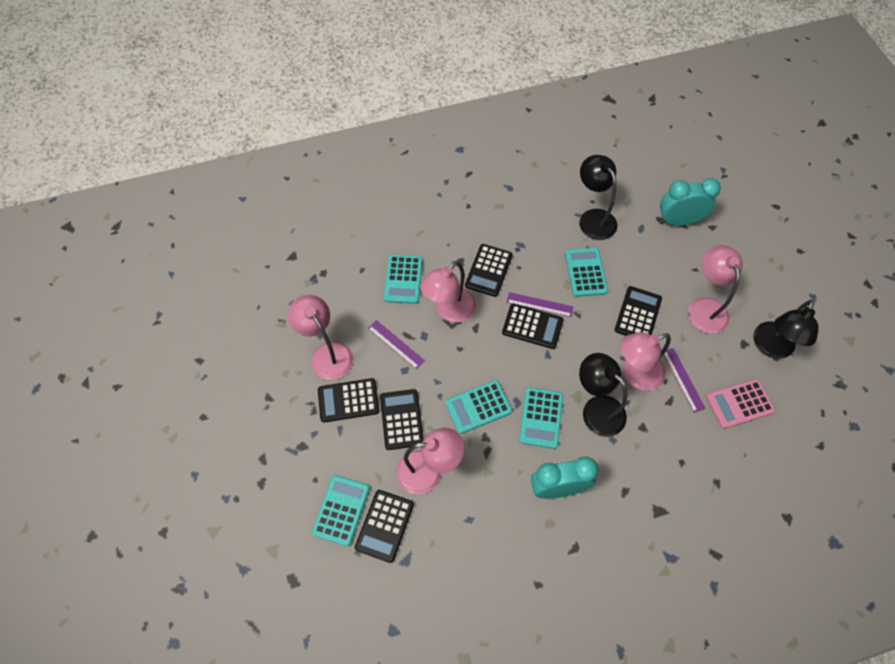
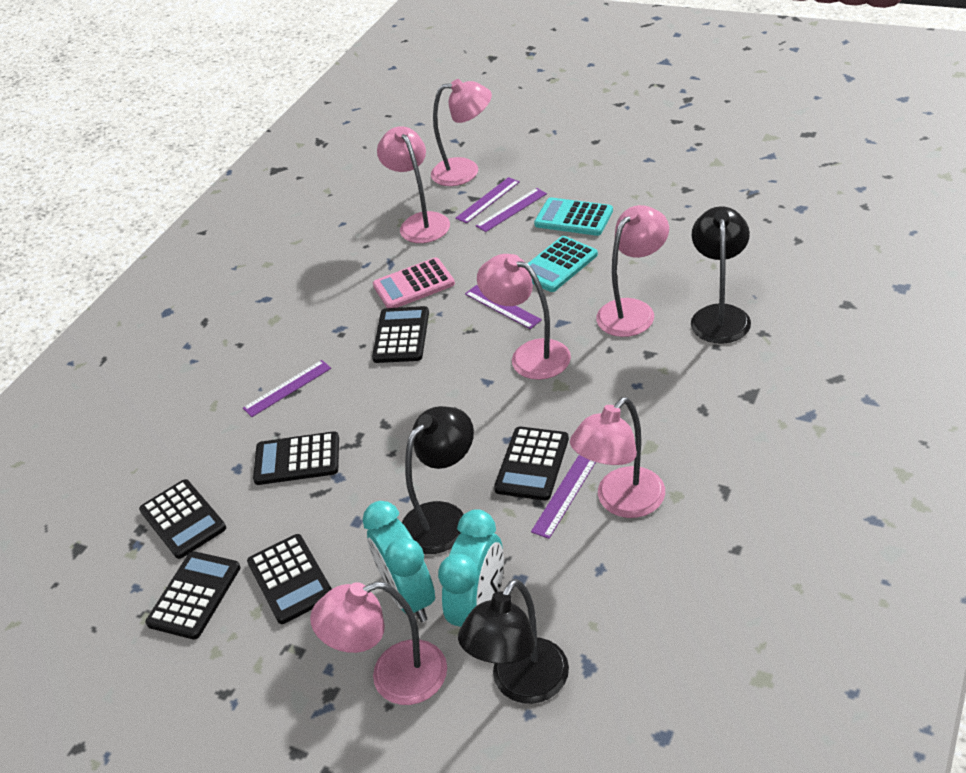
pink lamp: [288,295,353,380] [396,428,464,494] [420,261,476,322] [620,332,671,391] [688,245,743,334] = 5 -> [310,581,447,705] [377,126,450,243] [431,79,492,186] [477,254,571,380] [570,397,665,518] [596,205,669,337] = 6
purple ruler: [368,320,425,369] [506,292,573,317] [663,348,706,413] = 3 -> [243,360,331,417] [455,177,520,223] [465,285,542,329] [476,188,547,232] [531,455,596,539] = 5
turquoise calculator: [312,475,370,546] [384,255,423,304] [445,380,512,434] [519,387,563,449] [565,247,608,297] = 5 -> [528,236,598,292] [534,197,613,236] = 2

